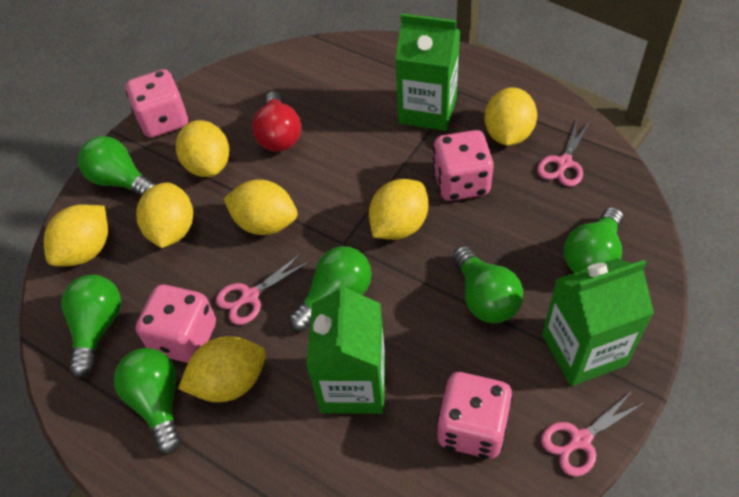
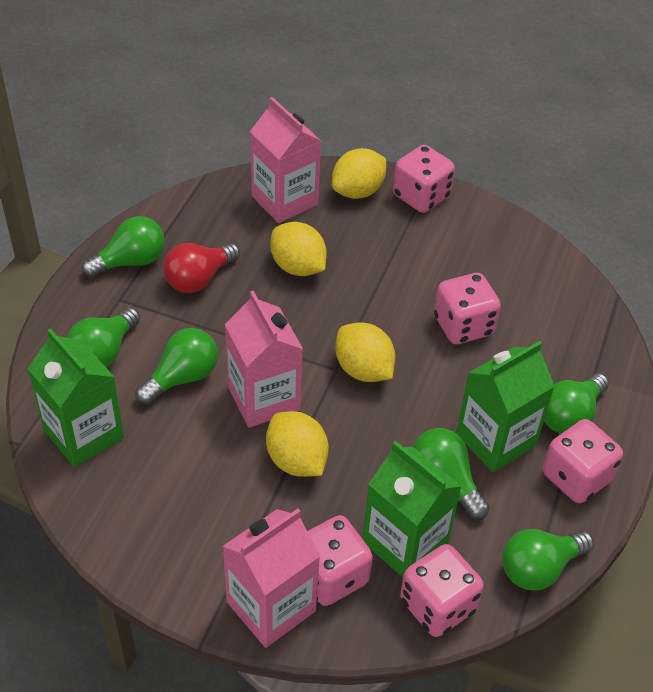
pink carton: none = 0 -> [222,509,320,648] [225,290,303,428] [250,97,321,223] = 3
pink dice: [125,69,188,138] [135,284,216,363] [433,130,494,201] [437,372,513,459] = 4 -> [308,515,373,606] [393,145,455,213] [400,544,484,637] [434,273,501,344] [543,419,623,503] = 5
pink scissors: [216,254,309,325] [537,120,590,186] [541,390,646,477] = 3 -> none = 0
yellow lemon: [44,205,108,266] [136,182,193,248] [176,120,229,177] [178,336,266,402] [223,179,298,235] [369,179,428,240] [484,88,537,146] = 7 -> [266,411,329,477] [270,222,327,276] [332,148,386,199] [335,322,395,382] = 4

